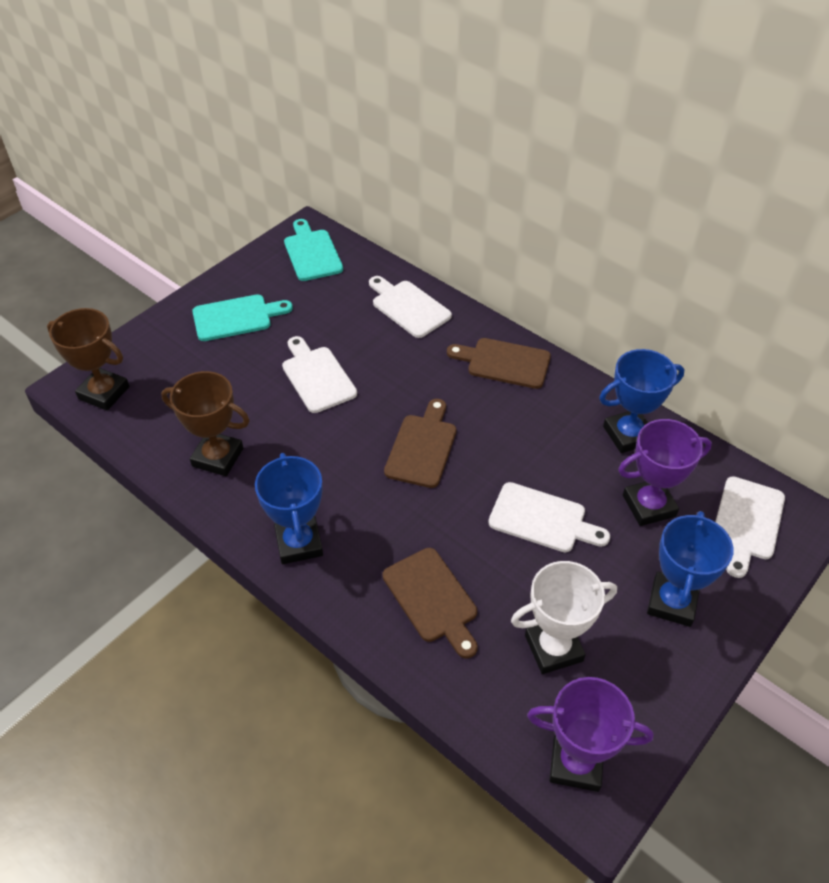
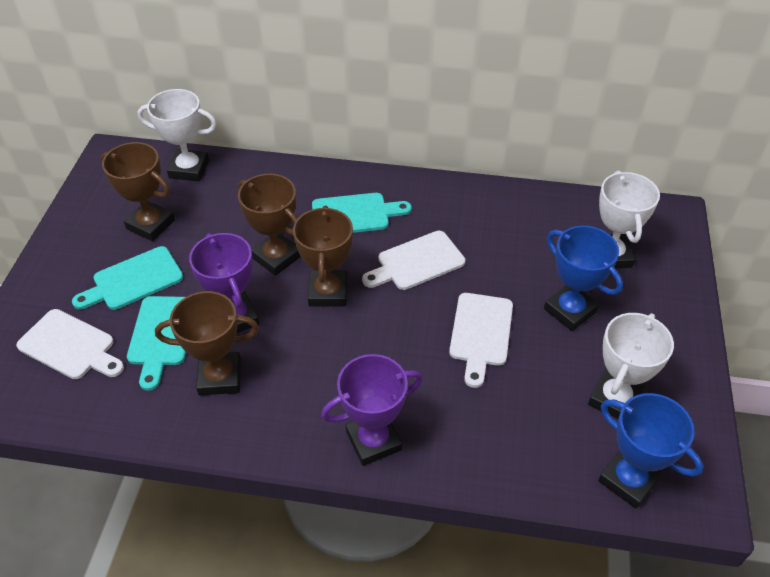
blue trophy: [255,453,323,564] [599,349,685,453] [647,511,734,627] = 3 -> [544,226,623,331] [598,393,704,509] = 2
brown cutting board: [383,548,478,659] [384,399,457,488] [447,338,551,389] = 3 -> none = 0
brown trophy: [47,308,130,411] [161,371,250,476] = 2 -> [101,142,175,241] [155,291,259,396] [238,174,301,276] [293,206,353,307] = 4
turquoise cutting board: [192,295,293,341] [284,219,343,281] = 2 -> [72,246,183,310] [127,296,186,391] [312,193,412,233] = 3
white cutting board: [282,336,357,413] [369,276,452,338] [488,482,610,552] [715,477,785,578] = 4 -> [16,309,124,379] [362,231,465,290] [449,293,513,388] = 3
white trophy: [511,561,617,674] = 1 -> [137,89,217,181] [588,313,674,419] [599,171,660,269] = 3

